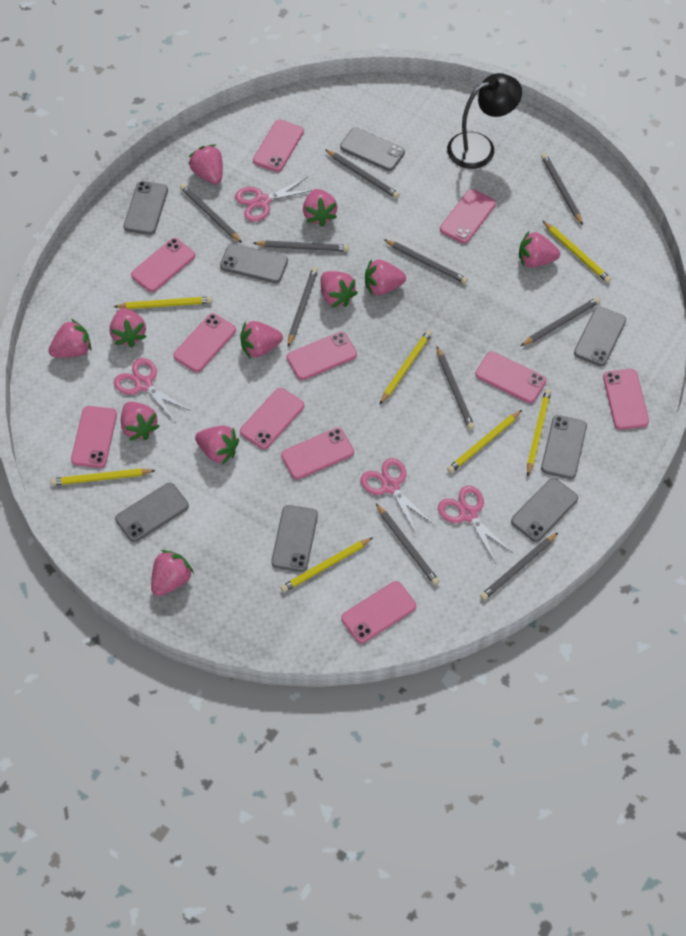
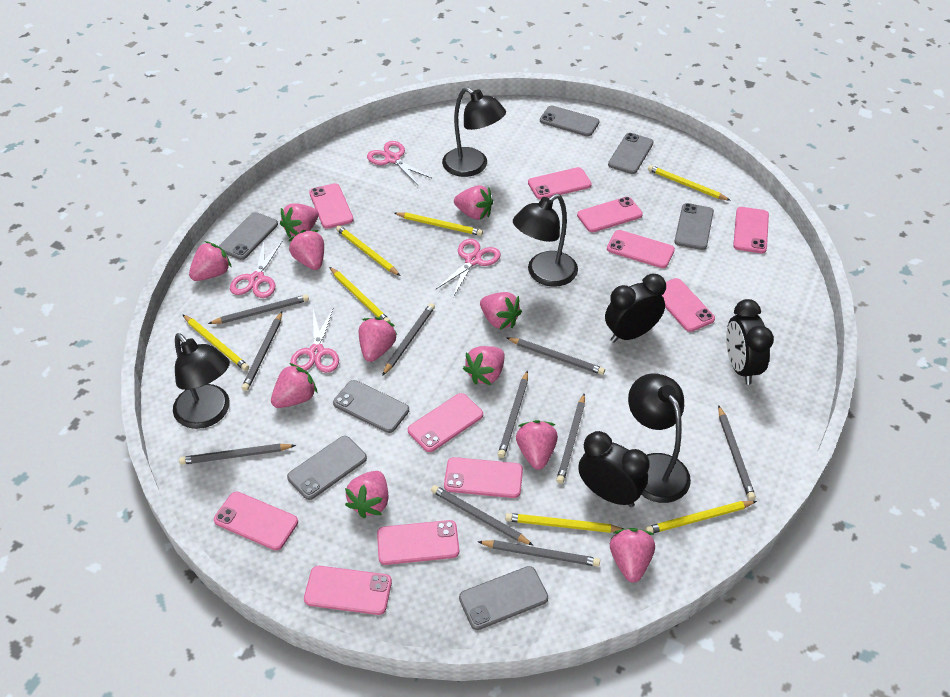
black clock: none = 0 -> [578,431,650,507] [605,274,666,343] [726,299,774,385] = 3
black lamp: [447,73,522,169] = 1 -> [173,333,230,429] [442,87,506,177] [513,194,578,287] [628,373,691,503] = 4
grey phone: [115,483,189,542] [124,181,168,235] [220,243,288,283] [271,505,318,572] [340,127,405,171] [511,478,578,542] [541,415,587,479] [574,307,626,366] = 8 -> [219,212,278,260] [287,436,367,500] [333,380,409,433] [459,566,548,630] [540,105,599,137] [608,133,654,174] [674,203,714,250] = 7

